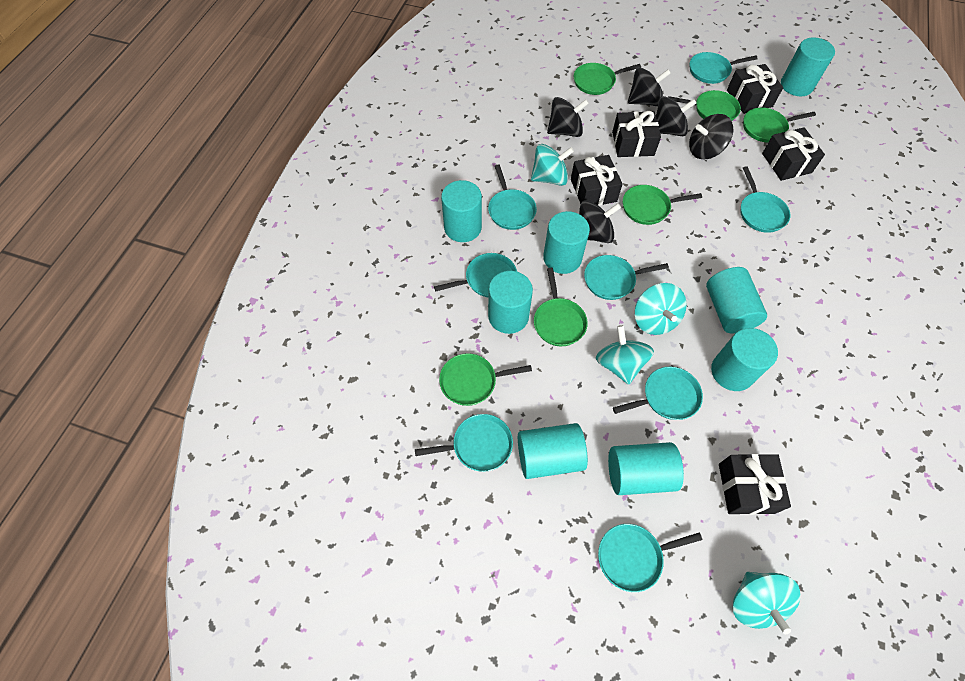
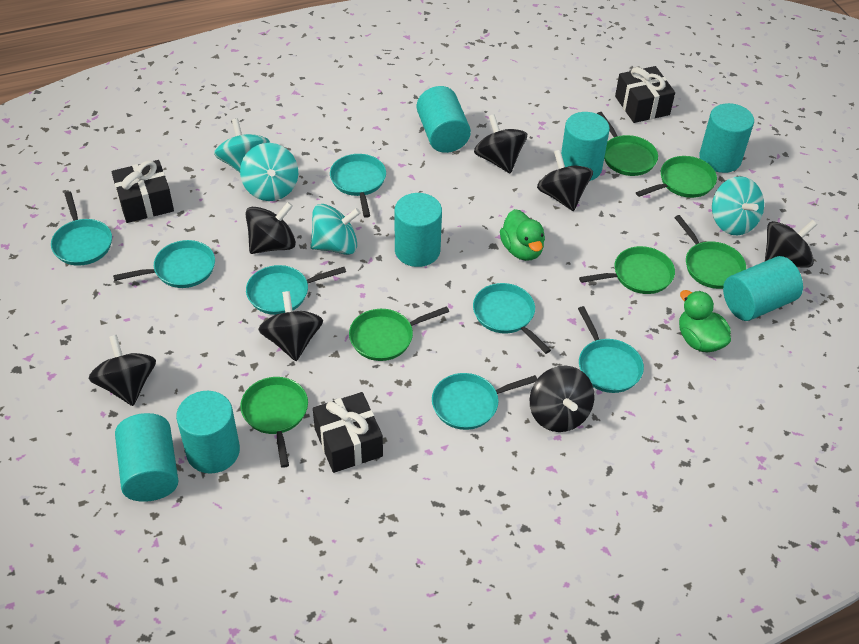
black gift: [571,155,622,206] [612,111,661,157] [719,454,791,515] [727,64,783,114] [762,127,825,181] = 5 -> [111,160,174,223] [313,392,383,473] [615,66,675,123] = 3
black spinning top: [547,97,589,137] [579,200,621,243] [628,67,671,106] [656,96,696,136] [689,114,733,159] = 5 -> [88,335,156,406] [245,202,296,254] [258,291,323,361] [474,114,527,173] [530,366,594,432] [537,150,593,211] [765,220,817,268] = 7
green duck: none = 0 -> [500,209,545,261] [679,290,731,352] = 2
turquoise cylinder: [441,180,482,242] [488,271,533,334] [518,423,588,479] [543,211,590,274] [608,442,684,495] [706,267,767,333] [711,328,778,391] [781,37,835,96] = 8 -> [115,413,178,502] [176,391,240,473] [395,193,442,267] [417,86,471,153] [561,112,610,181] [699,103,754,173] [723,256,803,321] = 7
turquoise pan: [415,414,513,472] [434,253,517,297] [488,165,537,230] [584,255,669,300] [598,524,702,592] [613,367,703,420] [690,52,758,84] [740,166,790,233] = 8 -> [51,191,112,266] [113,240,215,288] [246,265,346,315] [330,154,386,218] [432,373,537,430] [473,283,551,354] [578,306,644,393] = 7

